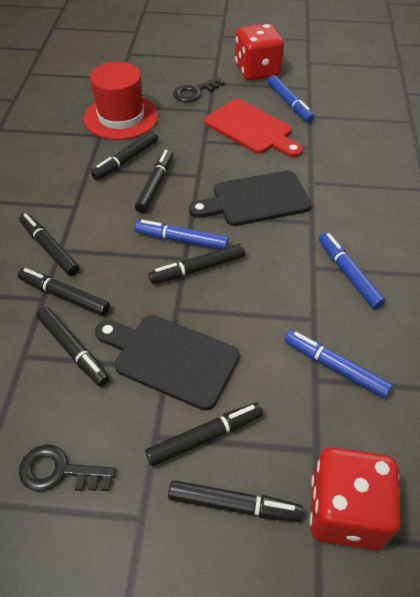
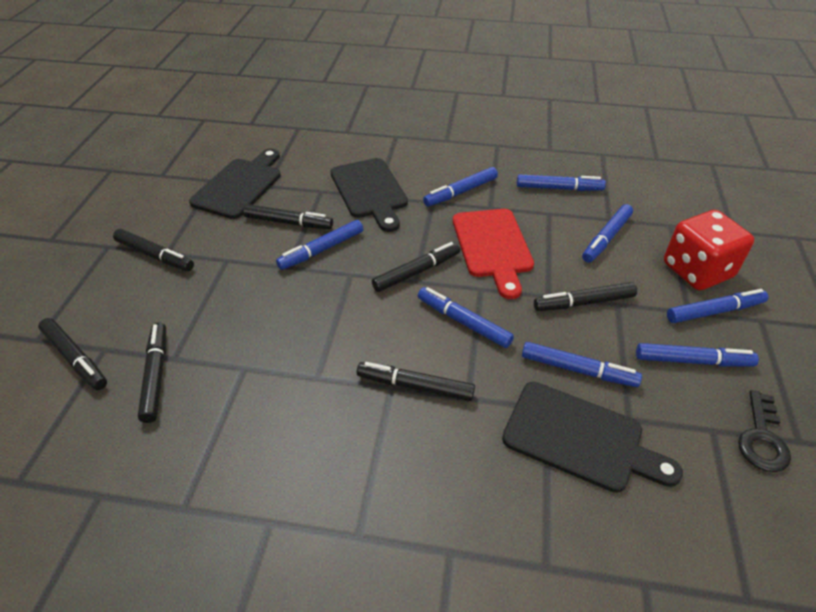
black cutting board: [95,315,240,411] [189,170,311,226] = 2 -> [189,148,281,219] [331,158,408,232] [502,382,683,493] = 3
black key: [19,445,116,492] [173,77,225,102] = 2 -> [738,390,791,472] = 1
black marker: [18,268,110,316] [19,213,80,276] [36,307,110,387] [91,131,158,180] [135,149,173,213] [145,402,263,466] [148,244,245,284] [168,480,303,522] = 8 -> [38,318,107,390] [113,229,194,271] [138,323,166,423] [243,204,333,229] [357,362,475,401] [372,242,460,292] [534,282,637,311] = 7
blue marker: [134,220,229,249] [267,75,314,122] [285,330,393,398] [319,232,386,309] = 4 -> [276,220,363,270] [418,287,514,348] [423,167,498,207] [517,174,606,191] [522,342,642,387] [582,204,633,263] [636,343,759,367] [667,289,768,323] = 8
red dice: [235,23,284,80] [310,447,401,550] = 2 -> [664,210,754,290] = 1
red hat: [84,62,158,140] = 1 -> none = 0

